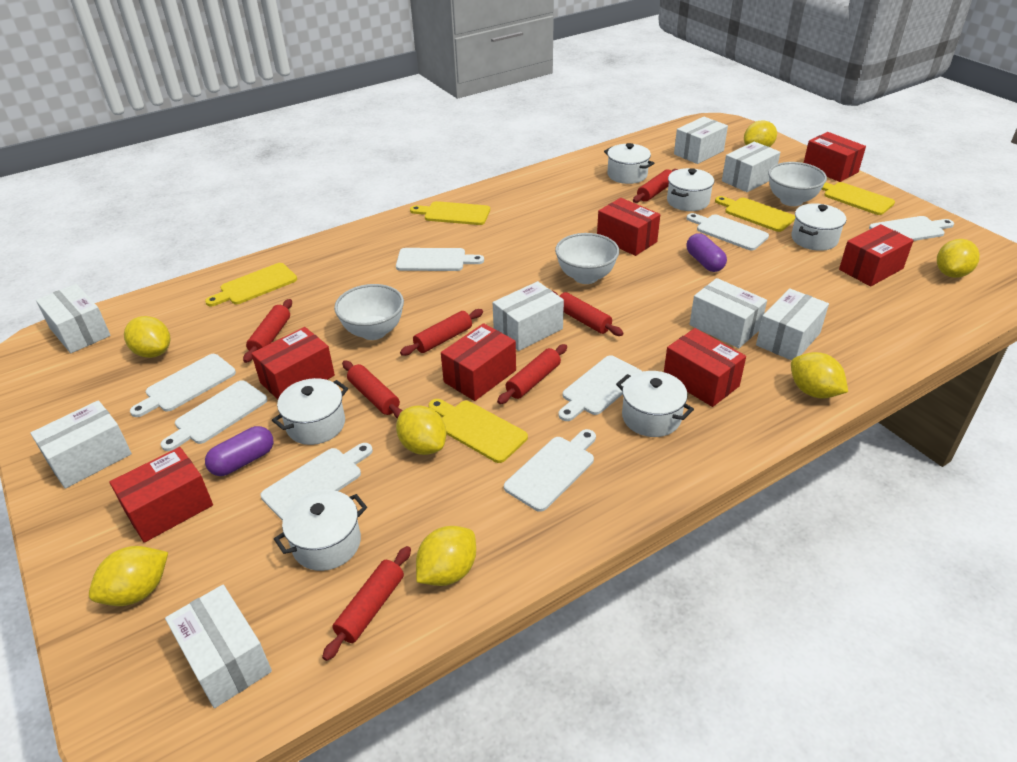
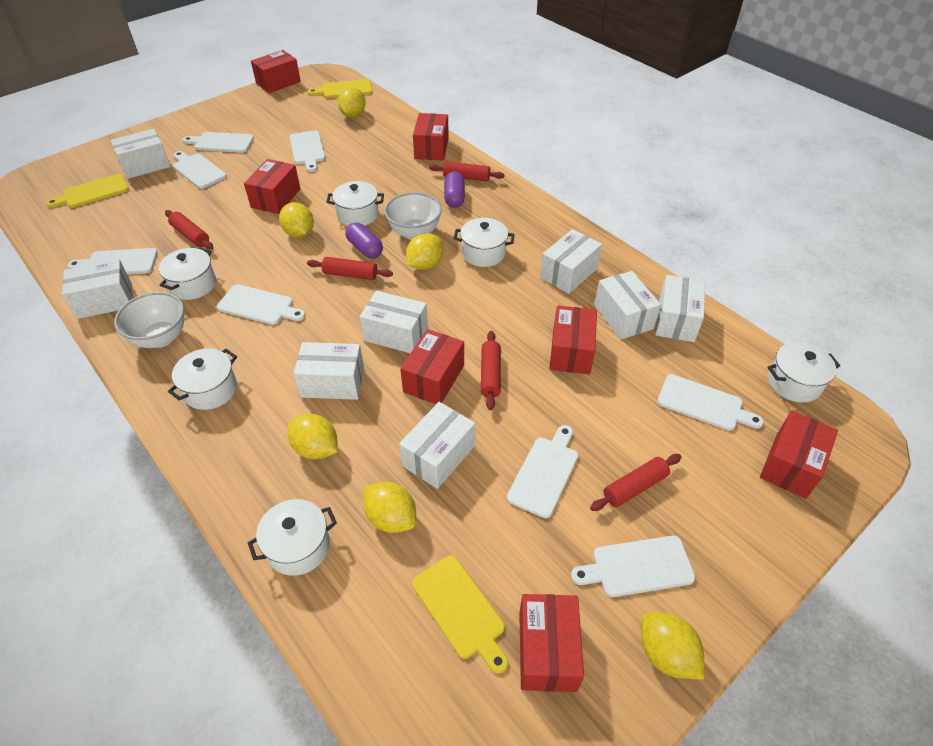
red rolling pin: [243,299,292,363] [322,546,411,661] [342,361,403,419] [400,309,483,356] [497,344,567,404] [553,291,624,336] [633,169,678,203] = 7 -> [165,210,213,249] [307,257,393,280] [429,161,505,181] [481,331,501,410] [590,454,681,511] = 5
white bowl: [334,284,404,340] [555,233,619,284] [768,162,827,206] = 3 -> [114,292,184,348] [384,192,442,240] = 2
yellow cutting board: [205,263,297,306] [410,201,490,225] [428,399,528,463] [715,196,795,232] [821,182,895,215] = 5 -> [46,174,129,208] [308,79,373,98] [412,556,508,674] = 3
yellow lemon: [89,546,168,606] [124,316,170,358] [396,405,447,455] [416,526,476,586] [744,120,777,147] [791,352,848,399] [937,239,980,278] = 7 -> [279,202,314,238] [288,414,338,460] [338,87,366,117] [363,482,416,533] [406,233,443,270] [641,612,704,680] = 6

